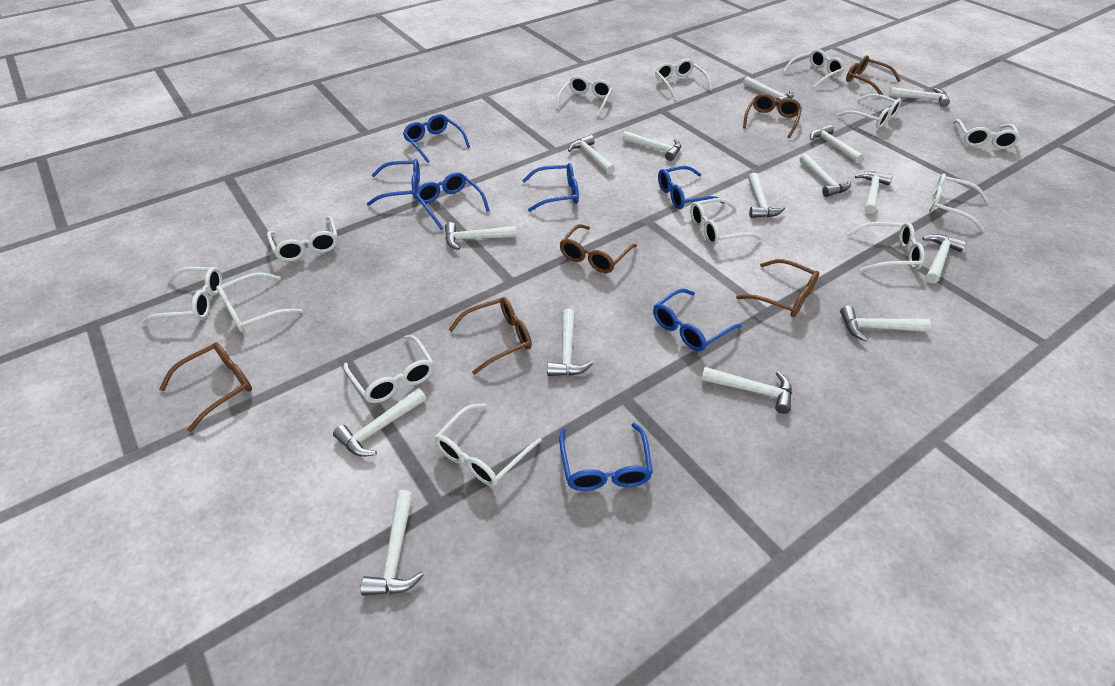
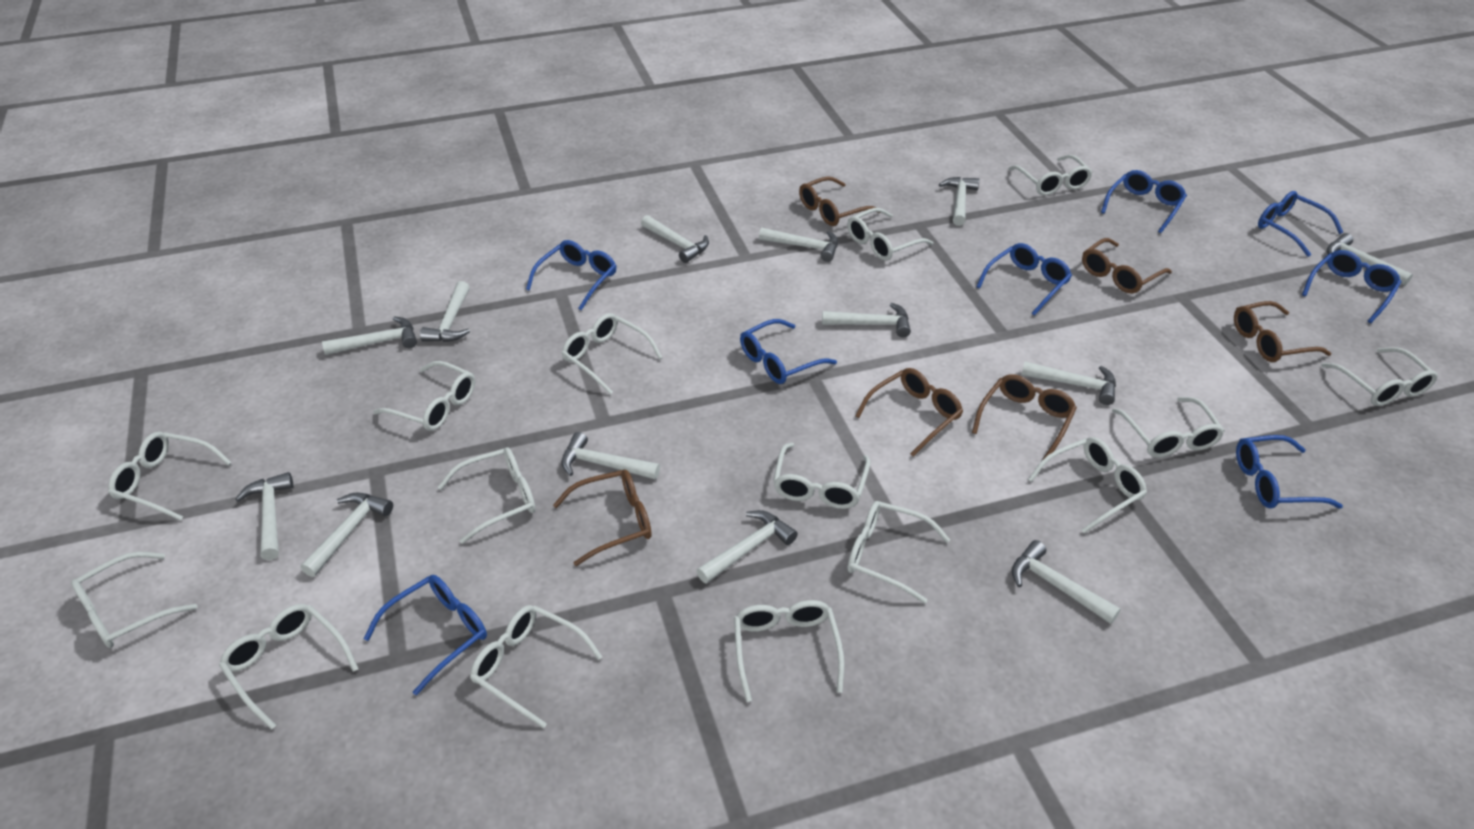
blue glasses: [367,159,420,206] [403,114,470,163] [415,172,490,230] [522,163,579,212] [559,423,653,491] [653,288,742,351] [658,166,724,209] = 7 -> [364,575,487,696] [526,240,616,310] [740,319,837,384] [976,243,1072,316] [1101,170,1187,233] [1236,435,1343,509] [1258,191,1343,257] [1302,250,1401,323] = 8
white glasses: [141,267,222,325] [216,272,303,333] [267,216,338,262] [344,335,434,403] [435,403,542,486] [556,76,613,117] [655,59,712,98] [690,198,762,246] [783,49,845,88] [837,94,902,128] [847,222,925,272] [929,174,989,230] [952,119,1021,149] = 13 -> [71,552,197,648] [108,432,232,521] [219,604,358,730] [373,361,475,431] [438,447,536,544] [470,605,602,729] [562,313,663,394] [734,600,844,702] [773,443,871,509] [847,208,933,261] [848,501,950,604] [1008,155,1093,195] [1028,437,1147,533] [1112,397,1225,458] [1321,347,1438,406] = 15
white hammer: [333,388,426,457] [360,490,424,596] [445,222,516,250] [547,309,593,376] [568,135,615,174] [622,131,681,161] [701,367,792,414] [743,76,794,107] [748,173,785,218] [799,154,851,197] [810,125,864,163] [840,306,931,341] [855,172,892,214] [888,87,950,107] [922,234,966,283] = 15 -> [235,472,293,560] [300,493,393,577] [322,316,417,355] [420,281,470,342] [561,432,660,480] [641,215,709,263] [696,510,798,584] [759,227,838,262] [822,303,911,337] [939,177,980,226] [1012,540,1121,624] [1021,361,1116,405] [1327,233,1413,286] = 13

